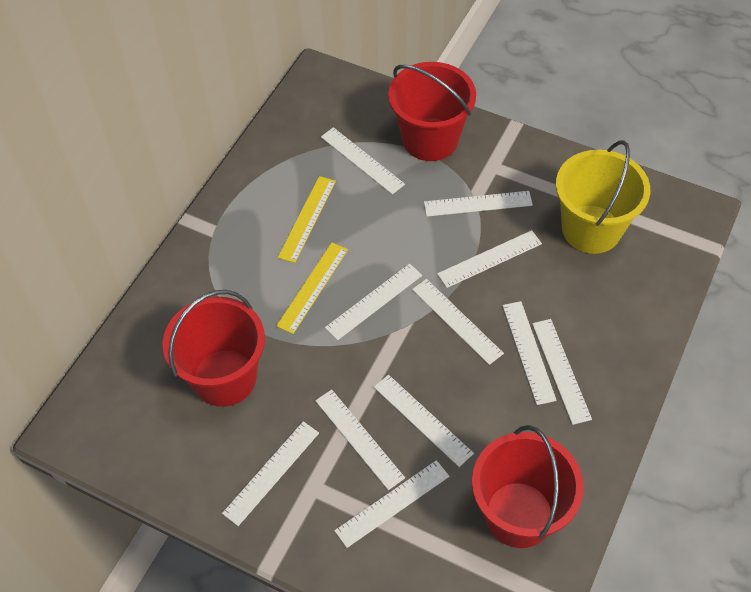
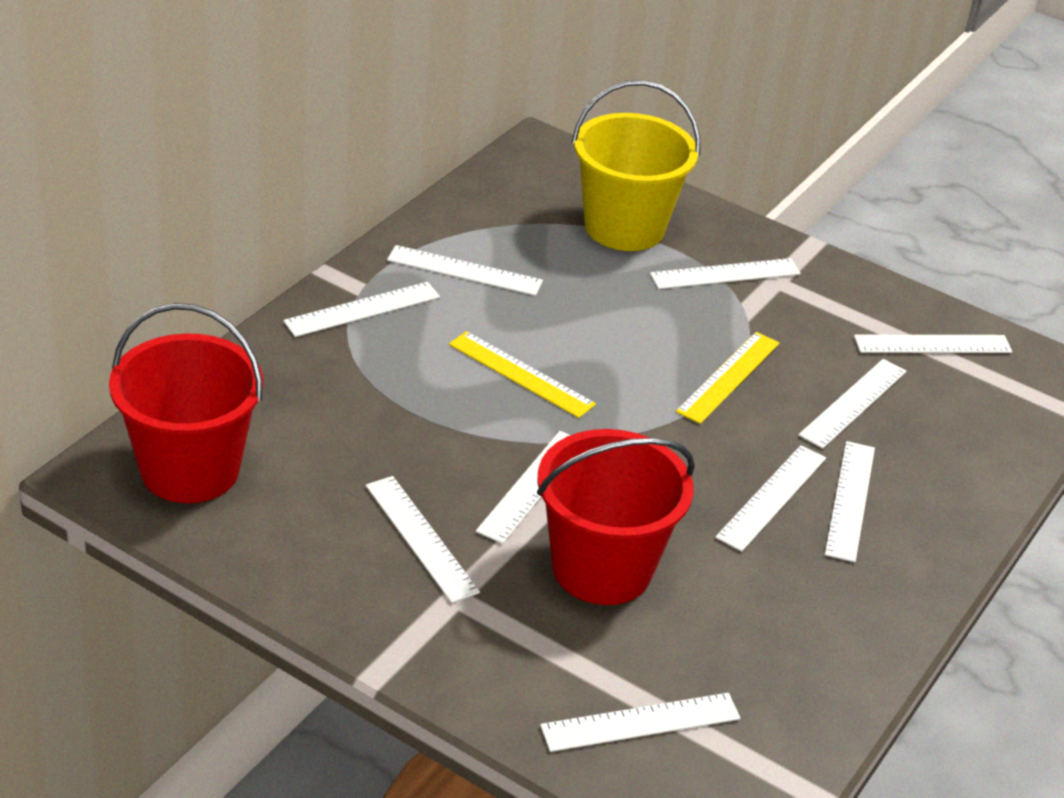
red bucket: [162,290,265,407] [388,62,476,161] [472,425,584,548] = 3 -> [109,303,263,503] [537,429,695,605] = 2
white ruler: [222,421,319,526] [315,389,405,490] [321,127,405,195] [325,263,422,340] [334,460,450,548] [374,374,474,467] [412,279,504,365] [424,191,533,217] [437,230,542,288] [502,301,557,405] [532,319,592,425] = 11 -> [283,282,440,337] [366,476,480,603] [387,245,543,296] [476,431,570,544] [540,693,740,752] [650,258,801,289] [715,445,826,552] [798,359,907,449] [825,441,875,562] [854,335,1012,353] = 10

